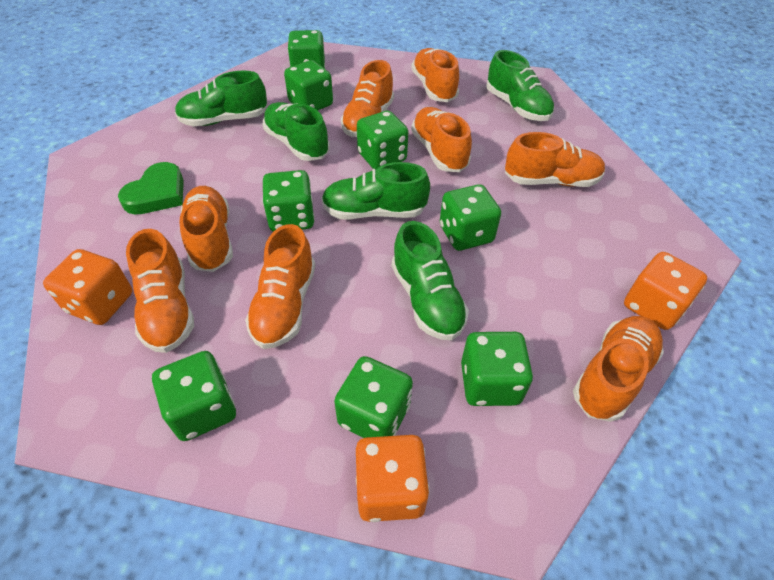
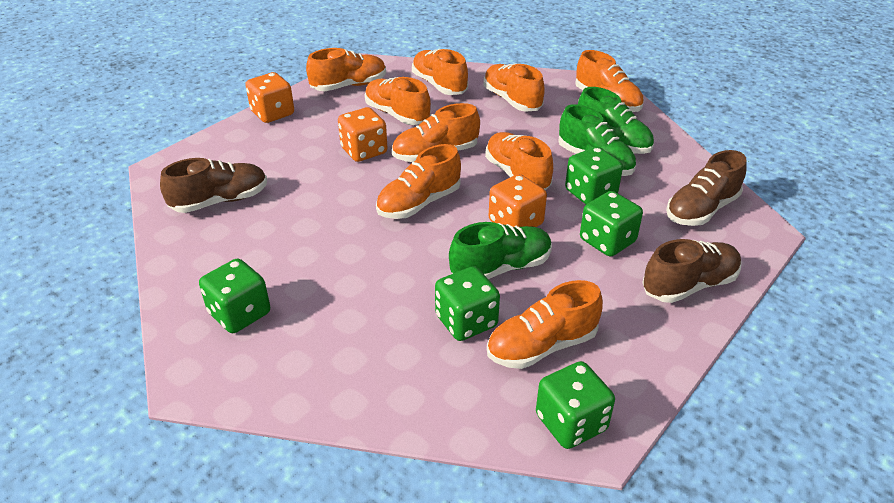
brown shoe: none = 0 -> [160,158,267,213] [642,239,741,303] [666,150,747,226] = 3
green dice: [152,351,236,441] [262,170,315,232] [284,60,333,111] [288,30,325,69] [334,356,413,438] [357,111,408,170] [440,184,501,251] [461,332,533,406] = 8 -> [199,258,270,333] [435,266,500,341] [536,361,615,449] [565,147,623,204] [580,191,643,257] = 5
green heart: [118,162,184,215] = 1 -> none = 0
green shoe: [175,70,267,127] [263,102,330,161] [321,162,430,220] [392,221,469,340] [486,50,554,121] = 5 -> [449,222,552,279] [558,104,636,176] [578,87,654,154] = 3
orange shoe: [126,229,194,353] [180,186,233,272] [245,224,315,349] [341,60,394,137] [411,48,459,102] [411,107,472,172] [505,132,605,187] [573,316,664,422] = 8 -> [306,48,386,91] [365,77,431,125] [376,144,461,219] [392,103,480,162] [412,49,468,95] [484,63,545,112] [485,132,553,191] [487,280,603,369] [575,50,644,112] = 9

